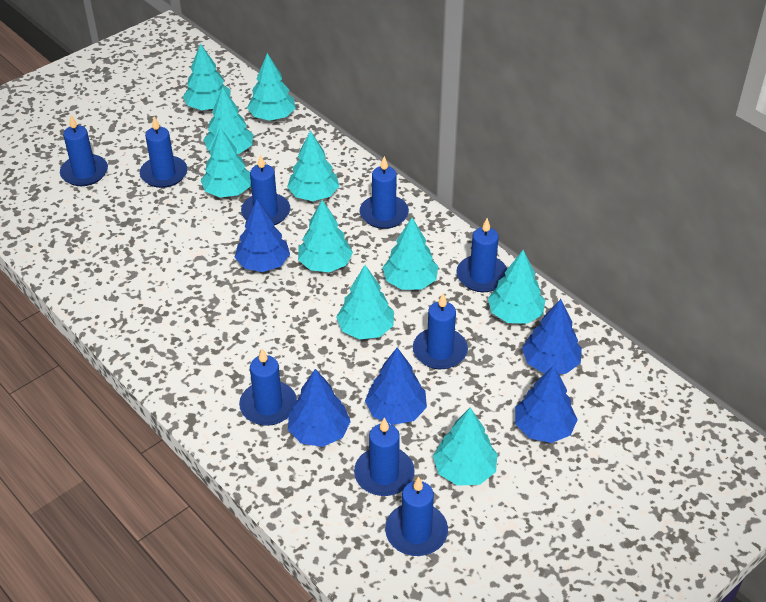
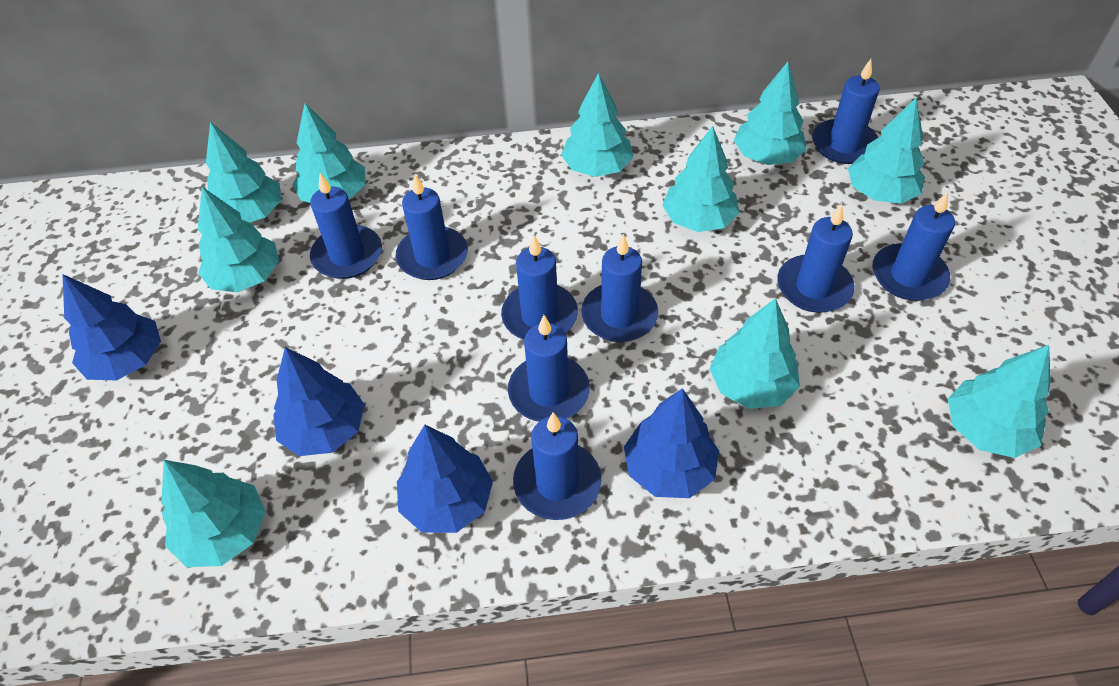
blue tree: [235,199,290,272] [288,369,351,447] [365,348,427,425] [515,365,578,443] [522,299,582,374] = 5 -> [62,274,161,380] [273,347,365,456] [397,425,493,533] [624,388,719,498] = 4

